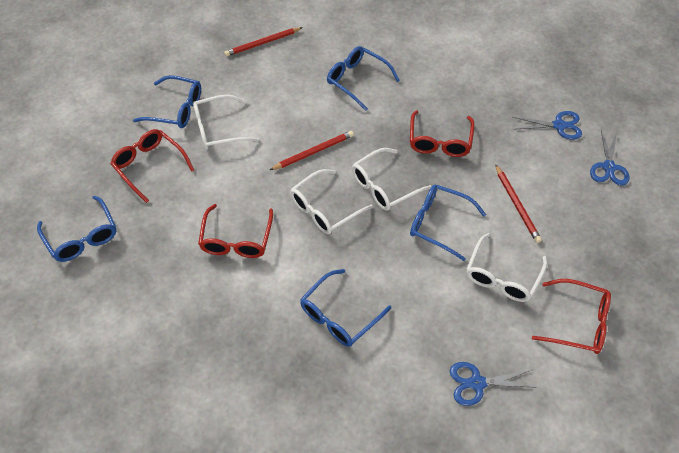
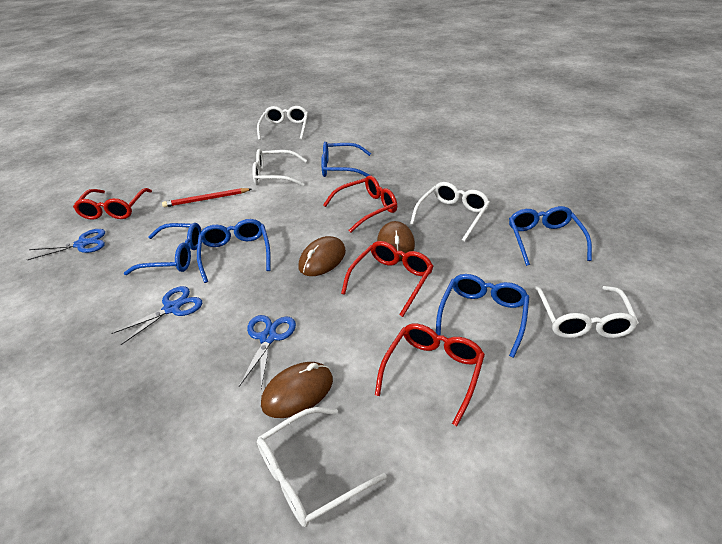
brown mouse: none = 0 -> [261,362,333,418] [299,236,346,276] [377,221,415,262] = 3
red pencil: [224,27,303,57] [270,131,354,170] [495,164,542,243] = 3 -> [162,188,251,207] = 1
white glasses: [193,94,259,150] [290,169,373,234] [352,148,432,211] [467,233,547,302] = 4 -> [252,149,307,186] [257,106,308,140] [257,407,387,527] [410,182,490,242] [535,286,639,338] = 5

